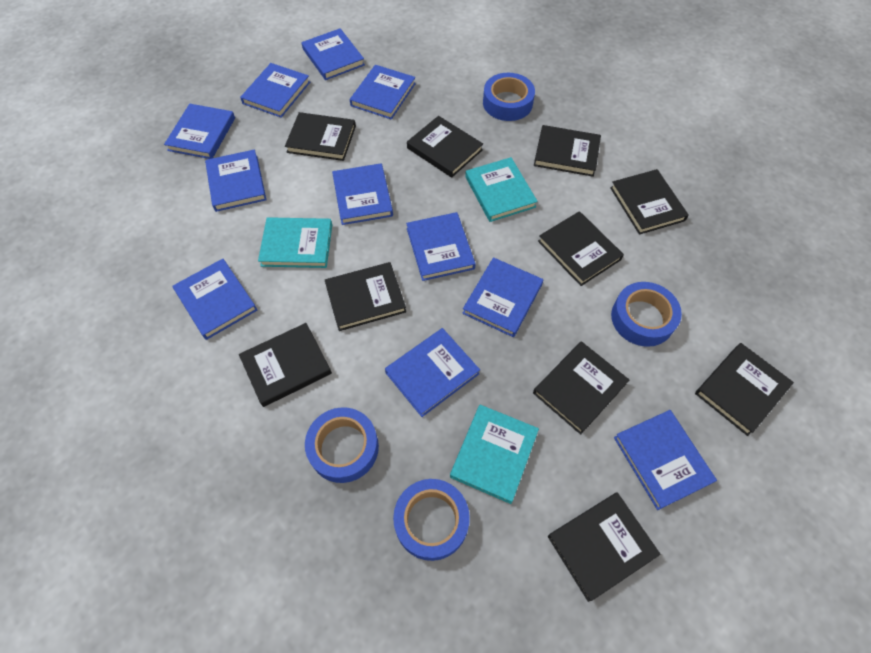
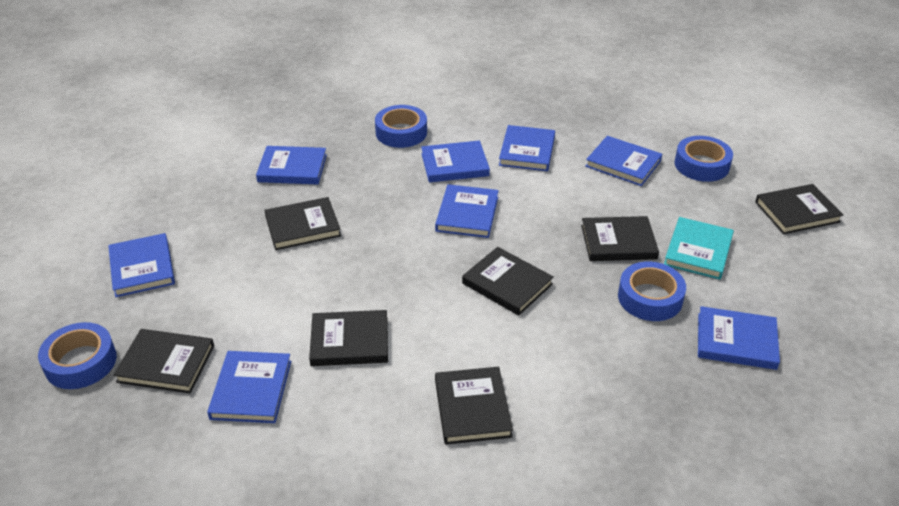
black book: [239,323,332,407] [285,112,356,161] [325,262,406,331] [407,116,483,178] [533,341,629,434] [534,125,601,177] [538,211,624,286] [548,492,661,602] [610,169,689,235] [695,343,794,436] = 10 -> [113,329,214,393] [264,197,341,250] [309,310,388,366] [435,367,513,445] [462,247,554,316] [581,216,659,261] [755,184,843,234] = 7
blue book: [164,104,235,159] [172,259,257,340] [205,149,266,212] [240,63,310,118] [302,28,365,80] [332,163,393,225] [350,65,416,119] [385,328,480,417] [406,212,476,281] [462,257,543,337] [614,410,717,510] = 11 -> [108,233,175,297] [207,351,291,423] [256,146,327,184] [421,141,490,183] [435,184,499,238] [499,125,555,171] [585,136,662,186] [698,306,780,370] = 8
turquoise book: [258,217,332,268] [450,405,539,504] [465,157,538,222] = 3 -> [664,217,734,280] = 1

